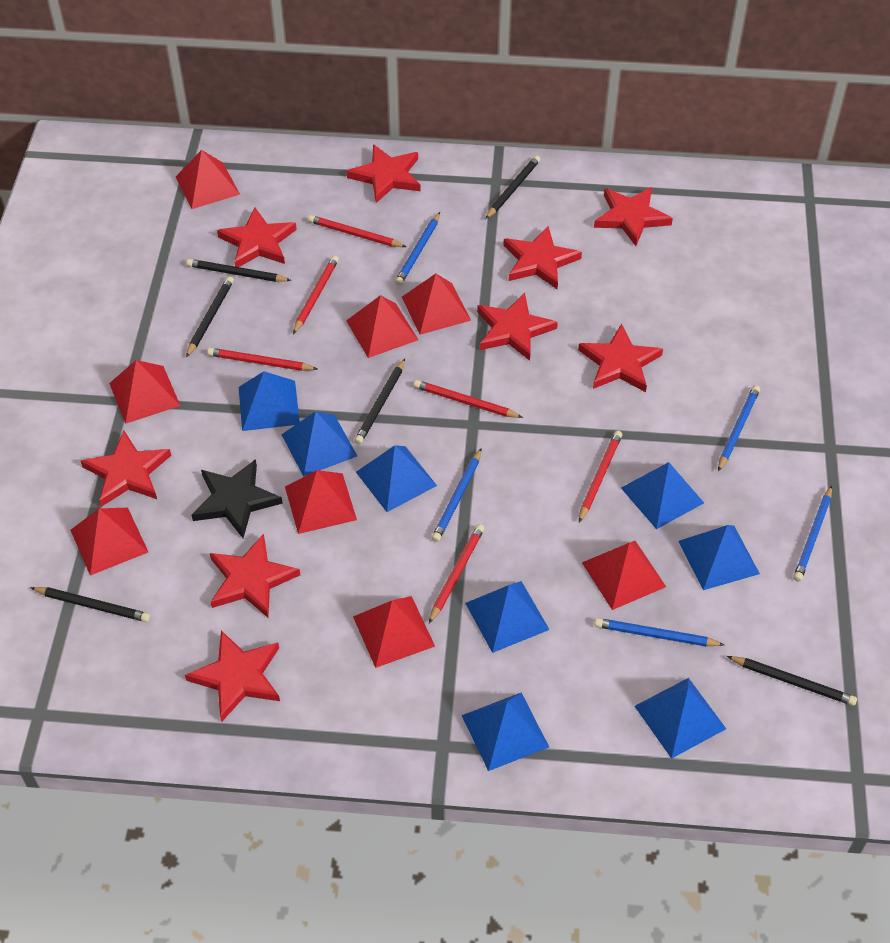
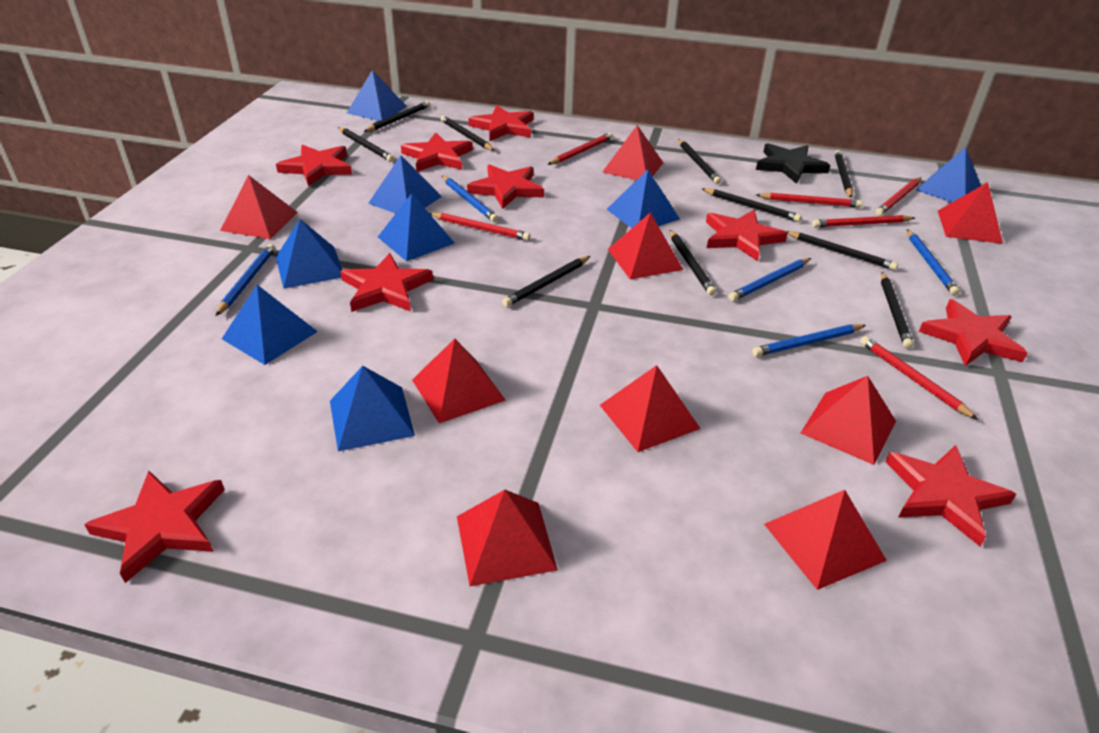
black pencil: [30,587,150,622] [186,276,234,358] [187,259,292,282] [354,359,405,444] [486,155,541,219] [727,656,857,706] = 6 -> [338,127,394,162] [363,101,430,132] [441,116,495,151] [502,256,591,307] [670,230,716,296] [678,139,721,184] [701,188,802,222] [785,231,898,270] [834,150,853,198] [881,272,913,349] = 10
red pyramid: [71,508,148,575] [109,360,180,424] [176,150,240,209] [285,470,357,534] [346,295,418,358] [353,596,435,668] [402,274,471,335] [582,541,666,610] = 8 -> [220,175,298,239] [412,339,506,423] [457,490,558,586] [600,365,701,452] [602,125,663,180] [608,212,683,279] [764,490,887,590] [801,376,896,465] [938,182,1003,244] = 9

